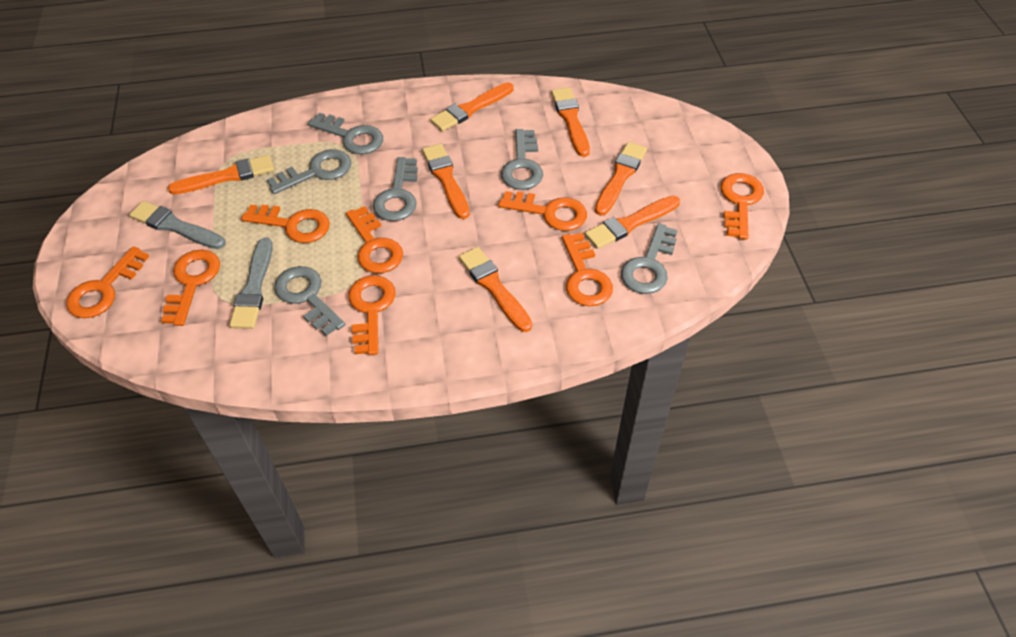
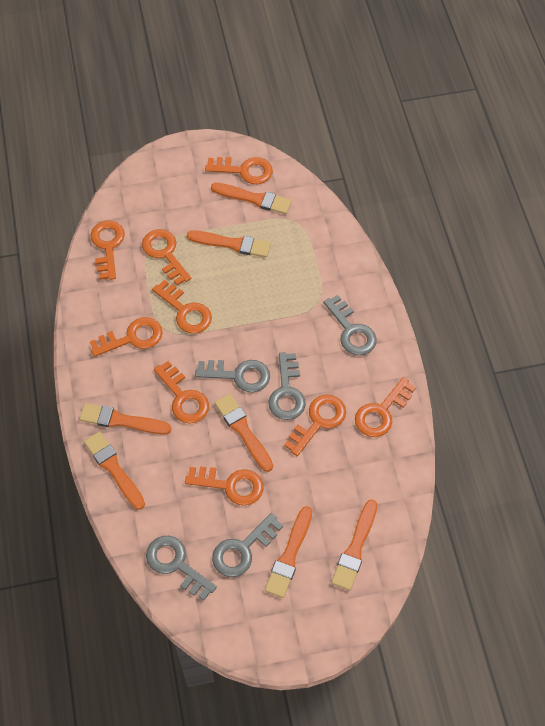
grey brush: [129,201,226,249] [230,238,273,329] = 2 -> none = 0
grey key: [267,149,351,194] [274,266,345,336] [308,113,383,154] [373,157,418,221] [501,129,543,190] [621,223,677,294] = 6 -> [146,536,217,601] [195,360,270,392] [212,513,283,577] [268,352,306,420] [323,295,377,355] = 5
orange key: [66,246,149,318] [161,250,220,326] [241,204,330,243] [346,206,403,273] [348,275,396,355] [499,191,587,231] [562,233,613,306] [721,173,764,240] = 8 -> [90,221,125,280] [90,317,163,357] [142,229,191,286] [152,279,212,334] [154,361,209,424] [185,466,263,506] [205,157,273,184] [284,395,346,456] [355,377,416,437] = 9

